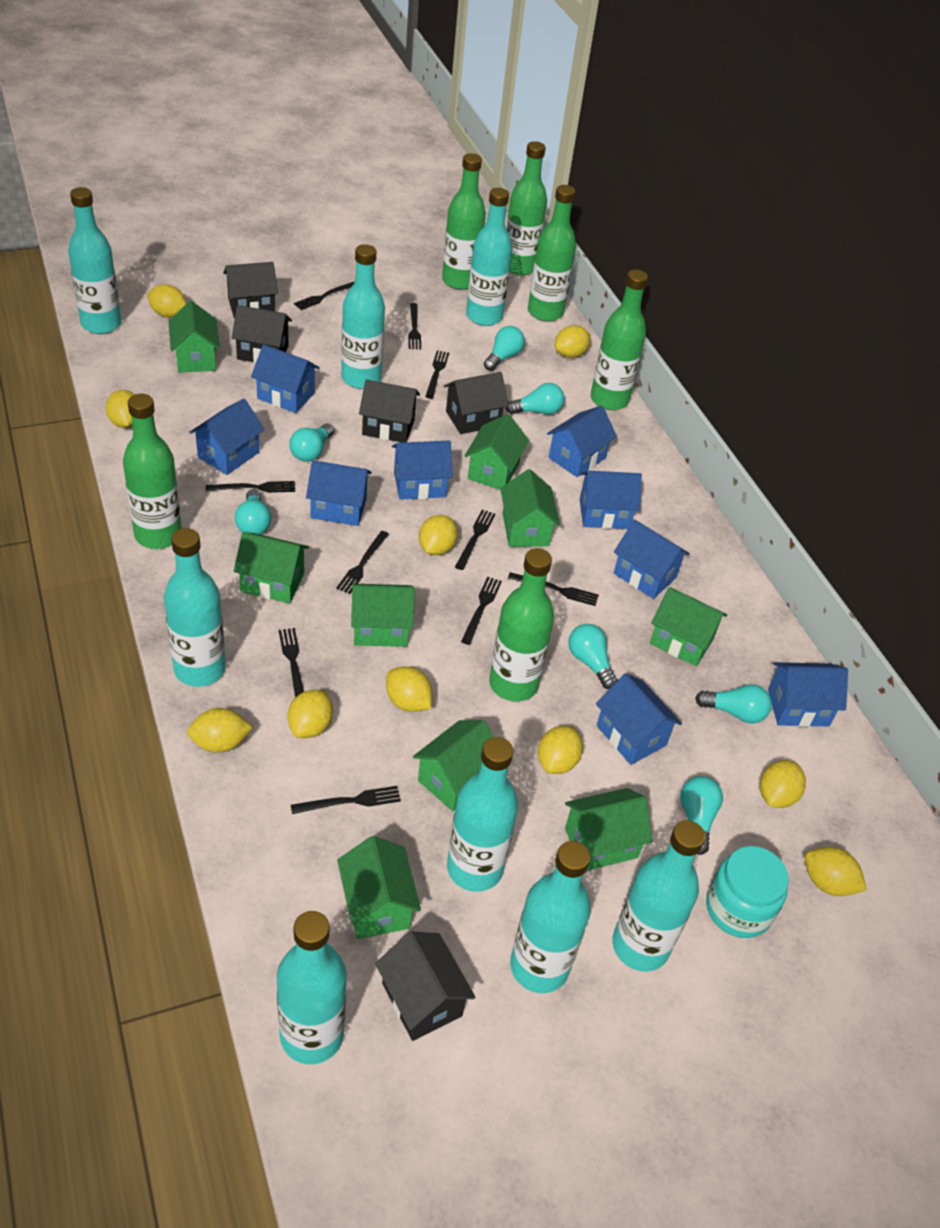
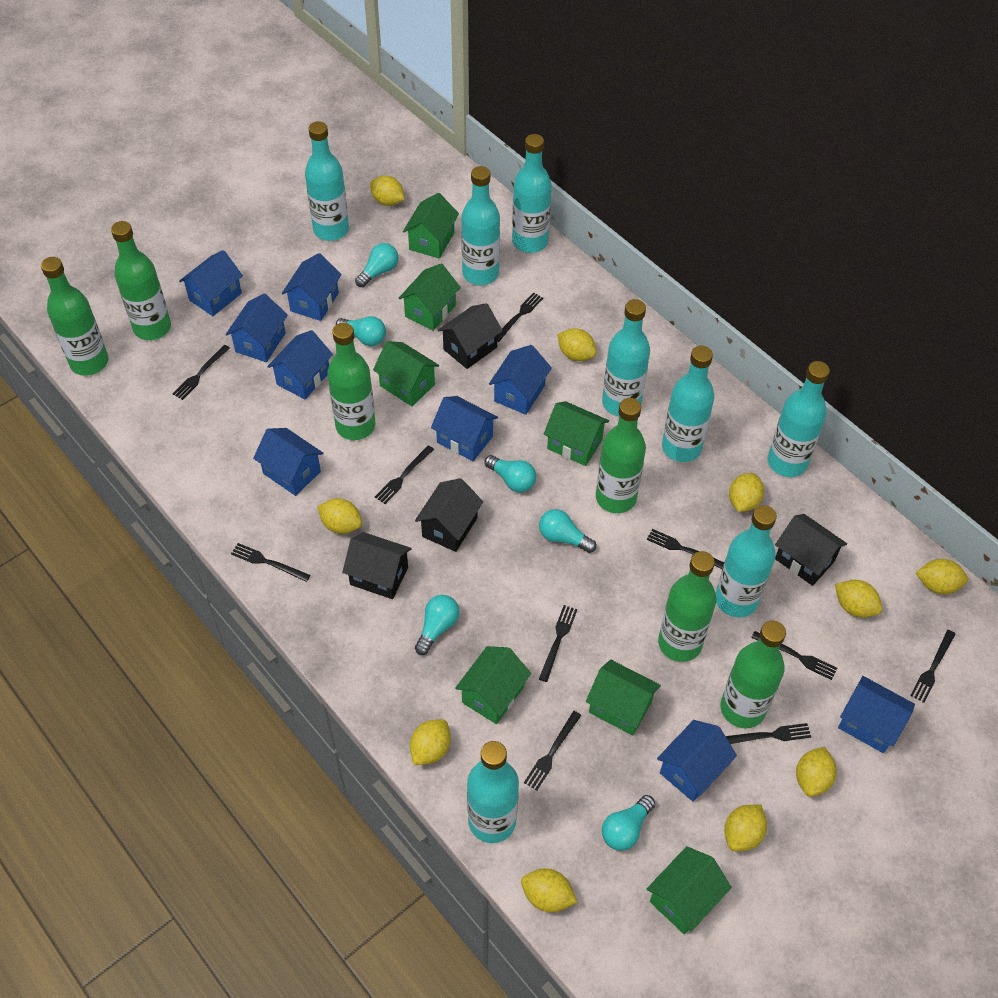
black house: [223,262,278,318] [232,305,292,363] [359,379,420,443] [375,931,476,1041] [444,372,509,434] = 5 -> [342,532,412,599] [415,478,483,552] [438,303,503,369] [775,514,847,586] = 4
green house: [168,301,220,372] [234,532,309,604] [337,836,421,939] [351,584,415,647] [413,720,493,811] [464,414,529,489] [500,469,560,547] [565,788,653,871] [650,587,727,666] = 9 -> [373,341,439,406] [398,264,461,331] [403,193,459,259] [455,646,531,724] [544,401,609,466] [586,659,661,736] [647,846,732,934] = 7
turquoise jar: [706,846,789,938] = 1 -> none = 0
turquoise light bulb: [235,489,271,535] [289,423,335,462] [484,326,525,371] [505,383,565,415] [568,624,618,689] [680,776,723,855] [695,684,772,724] = 7 -> [336,316,386,346] [355,243,398,287] [415,595,459,655] [484,455,536,492] [539,509,596,553] [602,795,655,851] = 6

